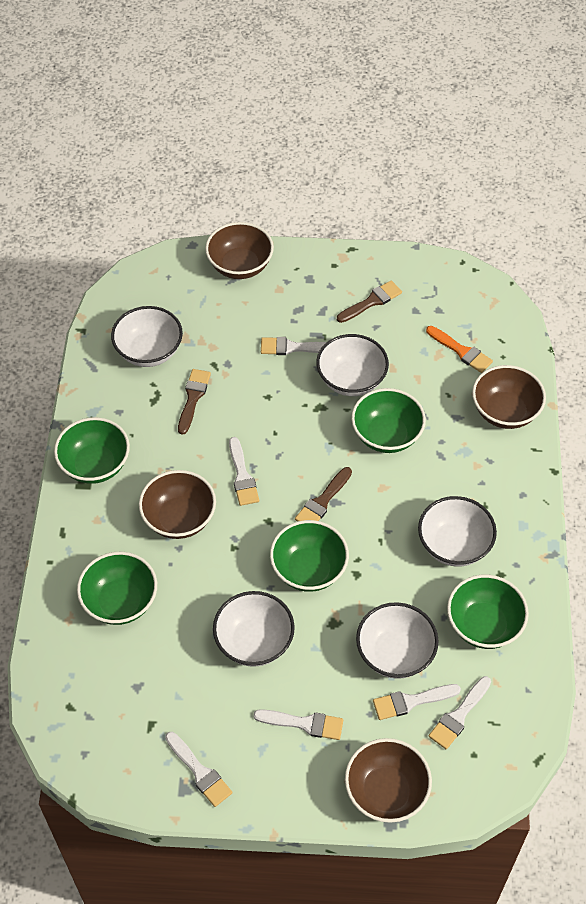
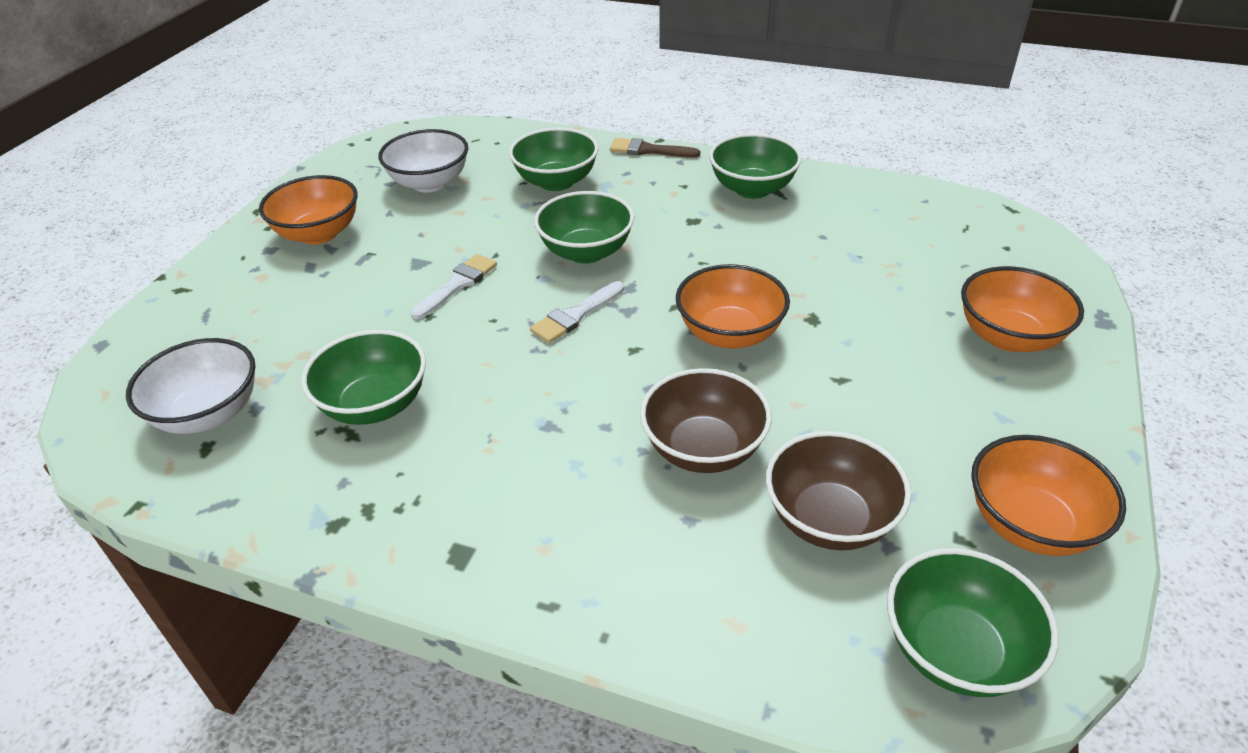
brown bowl: [139,470,216,539] [205,222,274,279] [345,738,432,823] [472,365,546,429] = 4 -> [640,368,772,473] [766,431,911,550] = 2
brown brush: [178,369,211,435] [295,467,352,522] [337,280,402,323] = 3 -> [610,138,700,158] = 1
orange bowl: none = 0 -> [259,175,358,244] [676,264,790,348] [961,266,1084,352] [971,435,1126,556] = 4
orange brush: [426,326,493,373] = 1 -> none = 0
white bowl: [111,306,183,367] [213,591,295,667] [316,334,389,396] [356,602,439,679] [418,496,497,567] = 5 -> [126,338,255,434] [378,129,468,193] = 2
white brush: [165,732,232,807] [229,437,259,506] [253,709,343,740] [261,337,327,355] [373,684,461,720] [429,676,491,749] = 6 -> [410,254,497,319] [530,281,624,343] = 2

